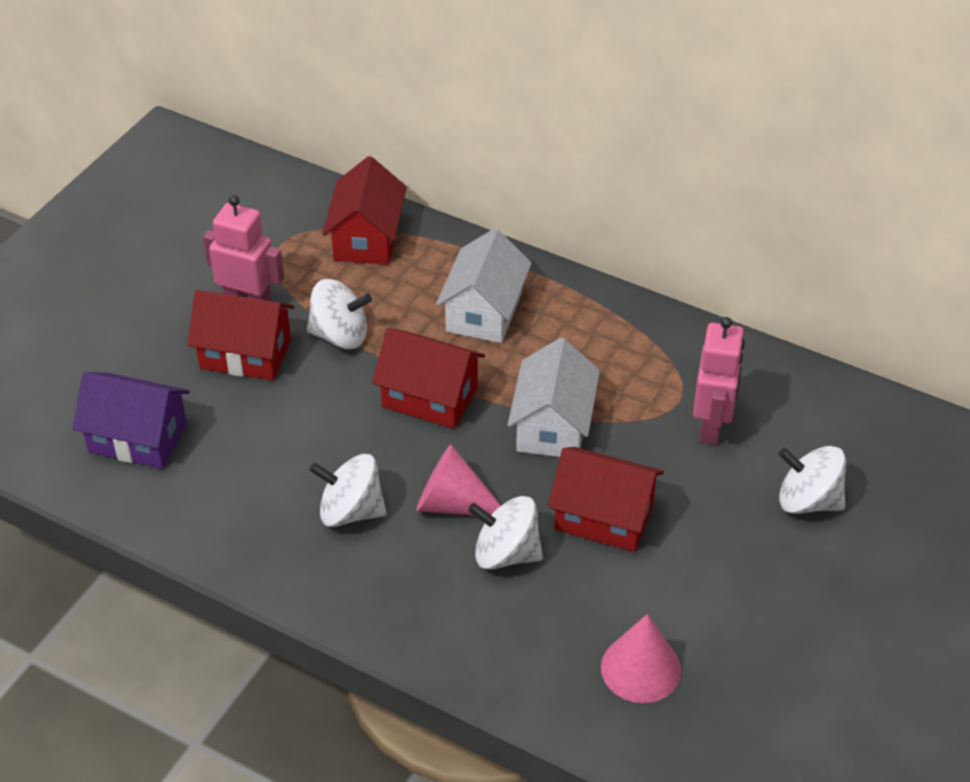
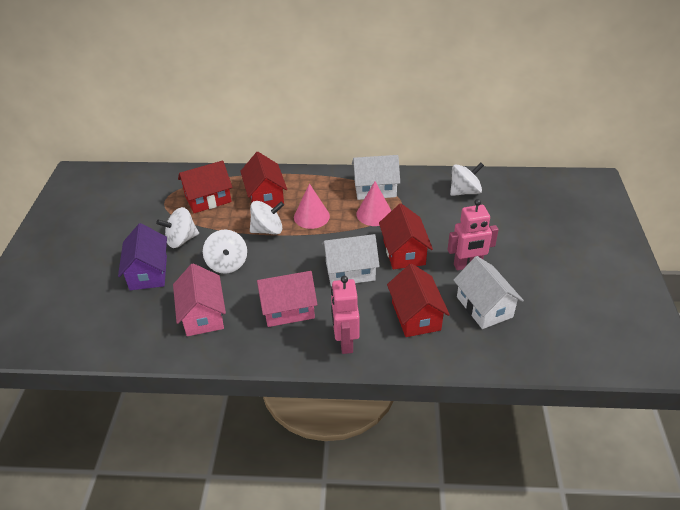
pink house: none = 0 -> [173,263,226,336] [257,271,317,327] = 2
white house: [436,228,532,343] [508,338,600,457] = 2 -> [322,234,380,286] [352,155,400,200] [453,256,524,329] = 3

